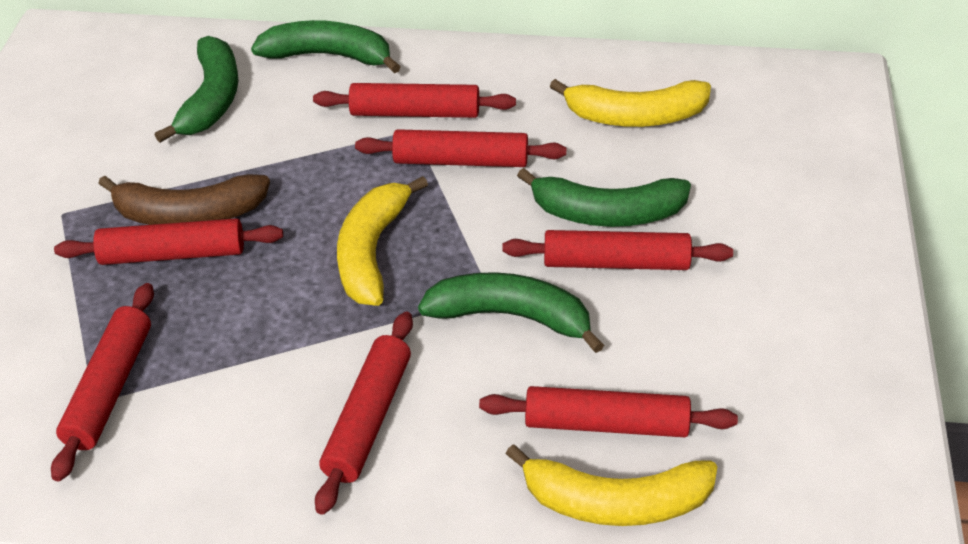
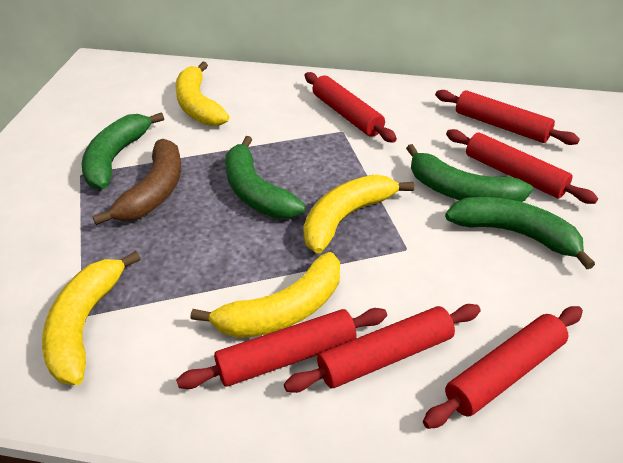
red rolling pin: [51,283,154,482] [54,218,283,265] [313,83,516,118] [315,312,413,515] [355,129,566,167] [479,386,738,437] [502,230,733,270] = 7 -> [176,308,387,389] [284,304,481,393] [305,72,397,142] [423,306,583,429] [435,90,580,145] [446,129,598,204] = 6
yellow banana: [337,176,428,306] [506,444,717,526] [550,79,711,127] = 3 -> [42,251,141,385] [175,62,230,126] [190,252,340,338] [303,175,414,254] = 4

